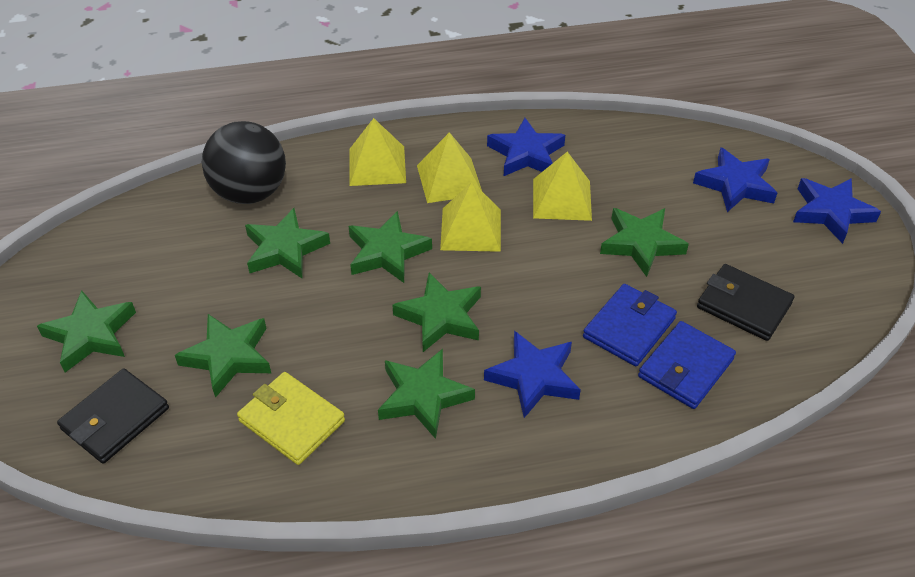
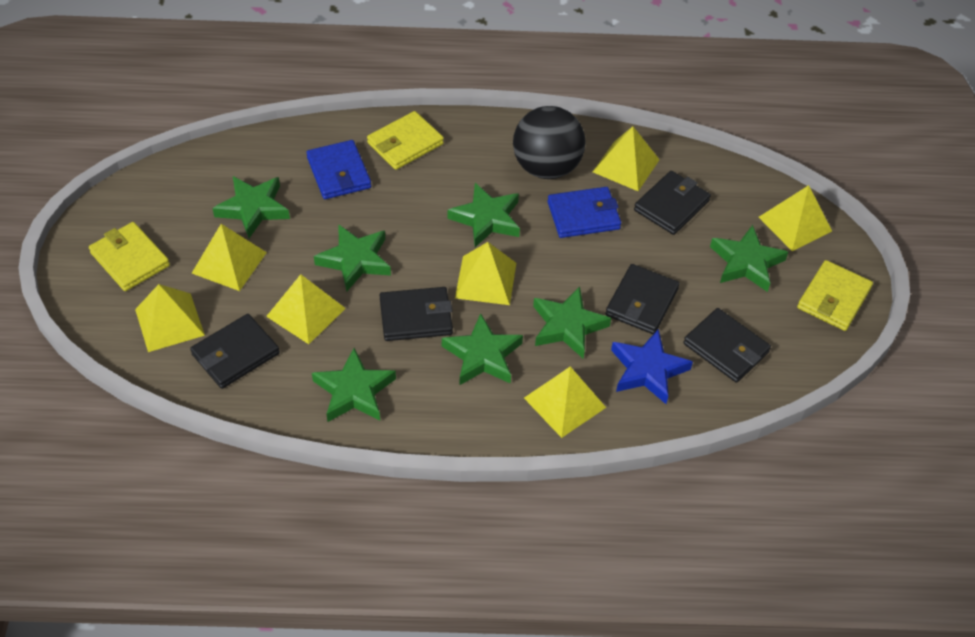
black wallet: [57,368,169,464] [697,264,794,341] = 2 -> [190,314,280,389] [380,287,453,341] [605,264,679,334] [634,171,711,235] [683,308,771,383] = 5
blue star: [484,331,581,418] [487,118,565,176] [693,147,777,212] [793,178,881,244] = 4 -> [611,329,693,404] = 1
yellow pyramid: [349,118,406,186] [417,132,482,203] [440,182,501,252] [533,152,592,221] = 4 -> [135,284,205,352] [192,224,267,291] [266,274,346,344] [455,242,516,305] [524,367,606,438] [593,126,660,191] [759,185,832,251] = 7
yellow wallet: [237,372,345,465] = 1 -> [89,222,170,291] [367,111,444,170] [797,260,873,331] = 3

